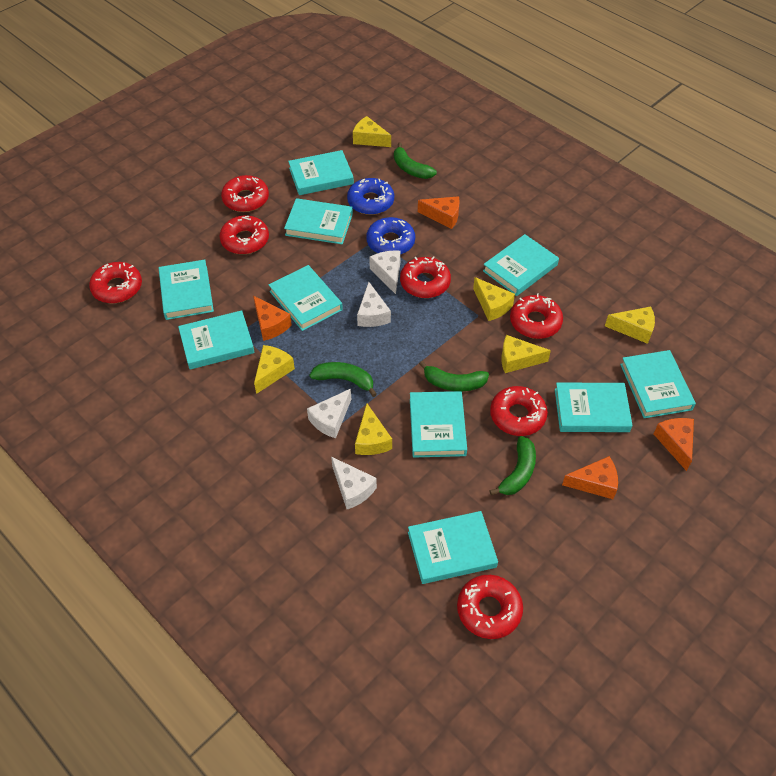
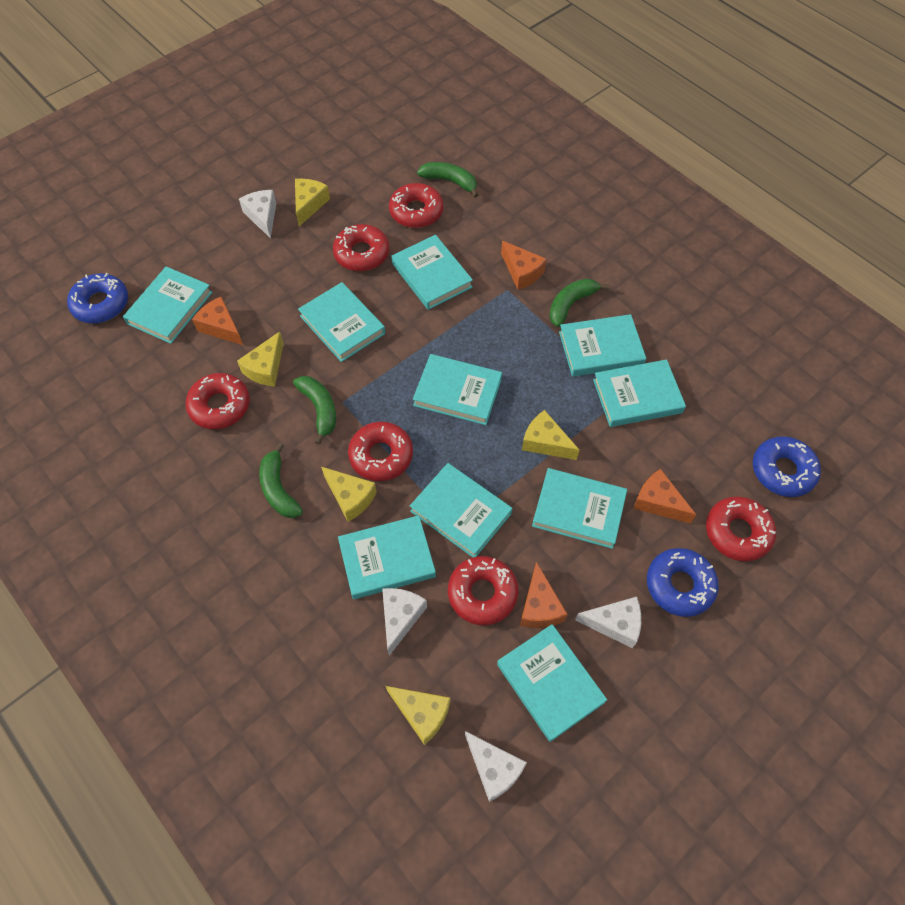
blue donut: [347,178,394,215] [366,217,415,254] = 2 -> [67,273,128,323] [647,548,719,617] [753,436,821,497] = 3
red donut: [89,262,142,303] [219,216,269,254] [221,175,269,212] [400,256,451,298] [457,575,523,639] [490,386,548,436] [510,294,563,339] = 7 -> [185,373,250,429] [333,224,389,271] [348,422,413,481] [389,183,443,228] [448,556,518,625] [706,497,776,561] = 6
yellow cheese: [254,345,295,394] [353,116,391,147] [355,404,392,455] [473,277,515,321] [501,335,551,373] [605,307,655,344] = 6 -> [237,332,284,387] [295,179,330,226] [321,467,377,522] [386,686,450,745] [522,410,579,460] = 5

